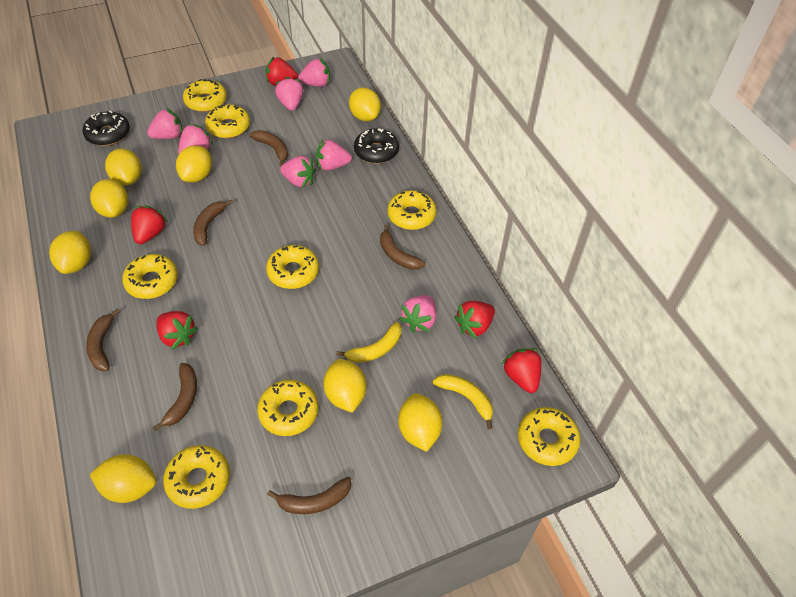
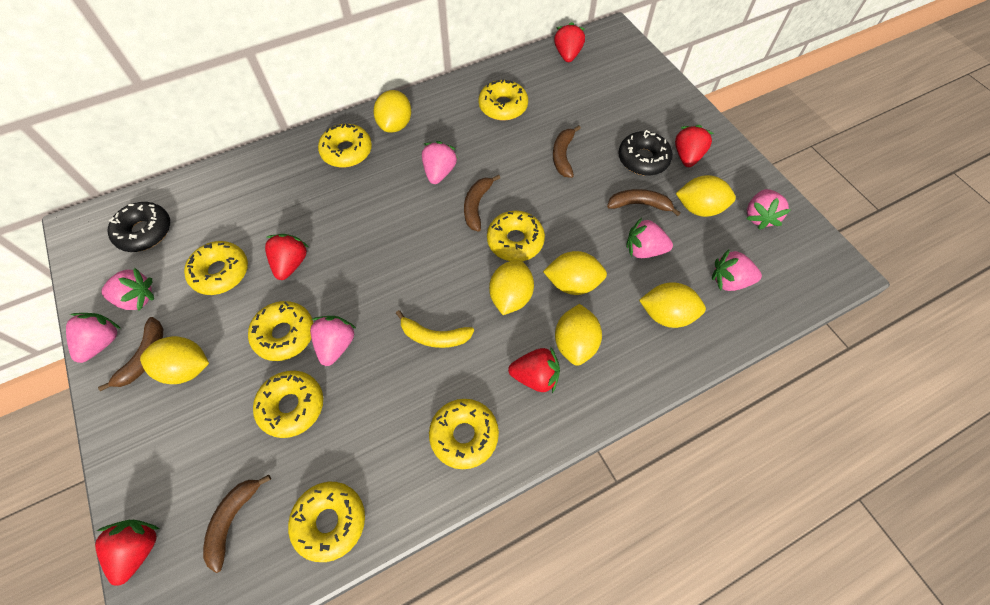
brown banana: [86,308,120,371] [153,363,197,431] [193,200,233,246] [249,130,288,166] [267,476,351,514] [380,225,425,270] = 6 -> [98,317,163,391] [203,474,271,573] [464,175,500,231] [553,126,581,178] [607,189,681,216] = 5
yellow banana: [336,322,401,363] [433,374,493,430] = 2 -> [396,310,474,348] = 1
yellow lemon: [49,231,91,274] [90,179,128,218] [90,454,157,503] [105,148,142,186] [176,145,212,182] [323,359,366,413] [349,87,381,121] [398,393,443,452] = 8 -> [140,336,209,384] [374,90,411,132] [489,260,534,315] [543,251,607,295] [555,304,602,366] [639,282,706,328] [676,175,736,217] = 7

